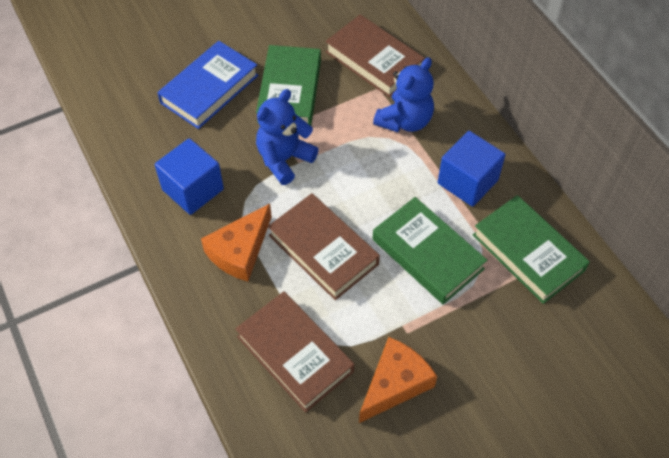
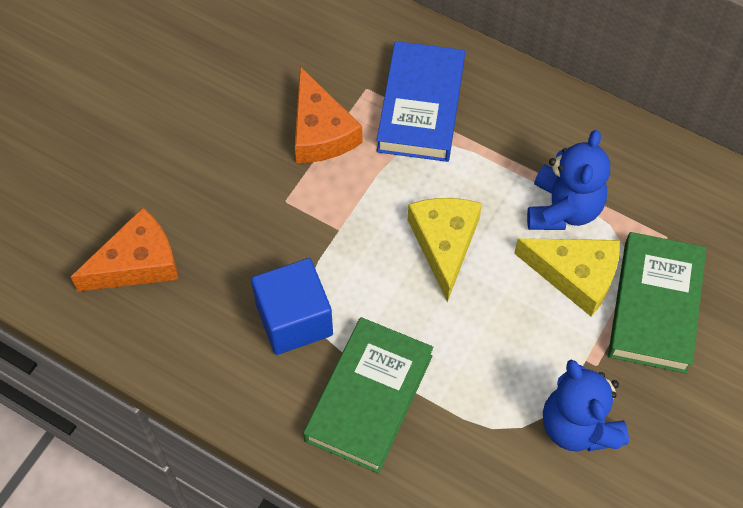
blue cube: [155,138,224,215] [438,131,505,207] = 2 -> [251,258,333,355] = 1
brown book: [235,291,354,412] [268,193,380,300] [325,15,425,97] = 3 -> none = 0
green book: [256,45,321,126] [372,197,487,305] [473,195,590,304] = 3 -> [303,317,433,473] [608,232,707,374] = 2
yellow cheese: none = 0 -> [408,198,482,302] [514,238,620,316] = 2

